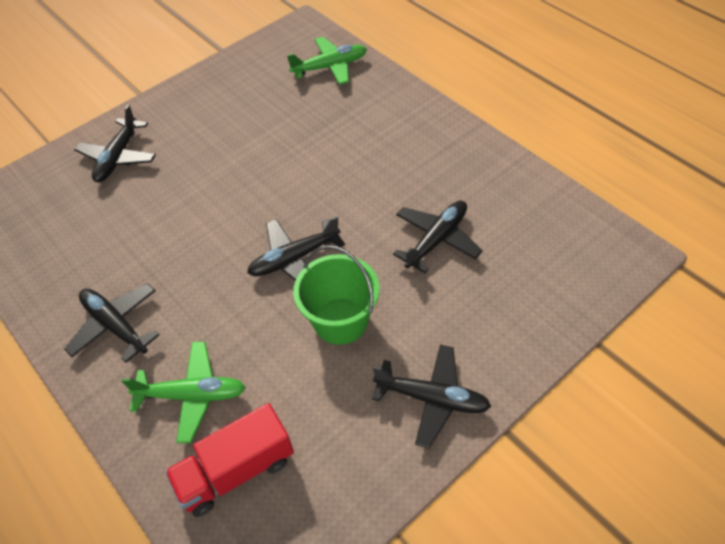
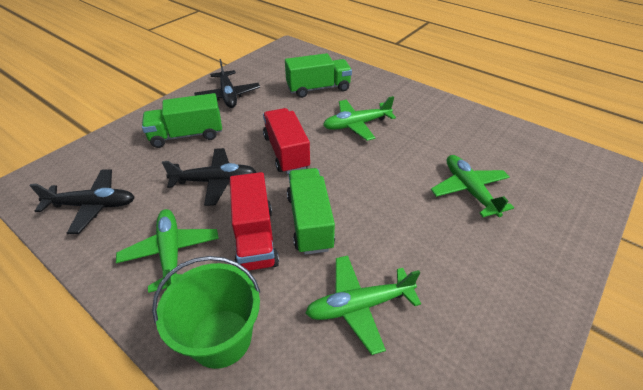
black plane: [64,284,159,363] [74,105,156,182] [247,216,345,280] [372,345,491,448] [393,201,483,273] = 5 -> [29,169,135,234] [162,148,256,206] [194,59,260,108] = 3
green plane: [121,342,246,443] [287,37,367,85] = 2 -> [116,209,219,293] [305,255,421,355] [323,96,396,141] [431,155,514,217] = 4
green truck: none = 0 -> [142,93,222,148] [285,53,352,98] [287,168,335,255] = 3
red truck: [165,403,294,517] = 1 -> [230,172,279,271] [263,108,310,174] = 2

